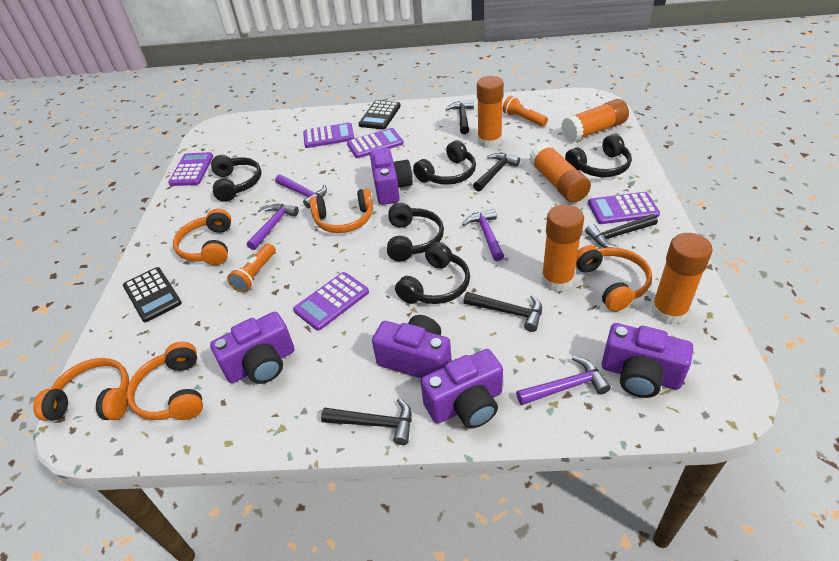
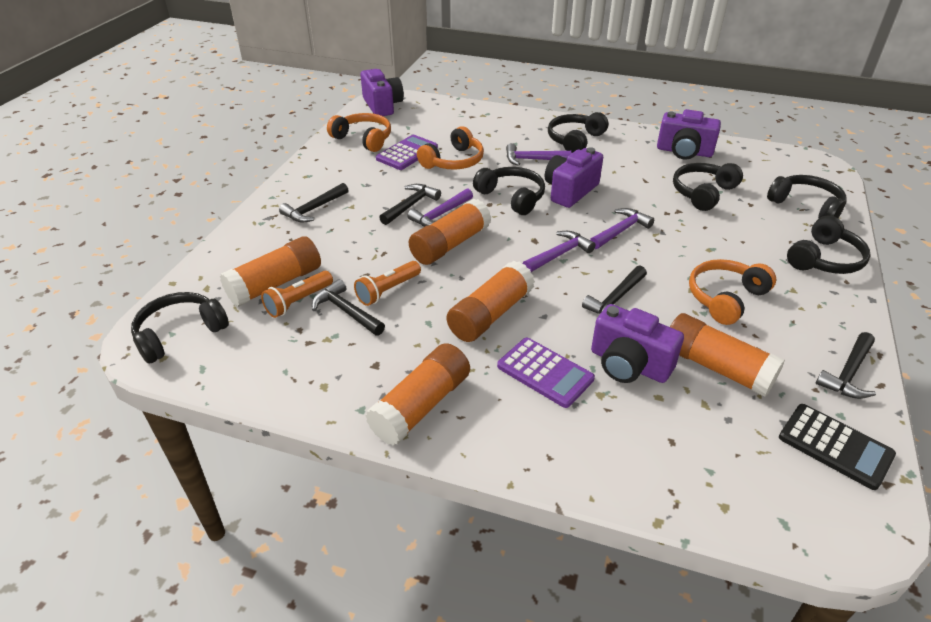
black calculator: [123,267,182,322] [358,100,401,130] = 2 -> [779,404,896,490] = 1
black headphones: [211,155,261,202] [387,203,444,262] [395,242,470,304] [413,140,476,185] [565,134,632,177] = 5 -> [131,292,229,364] [473,167,545,215] [548,112,609,154] [673,163,743,211] [767,175,847,218] [787,215,871,274] = 6
orange headphones: [33,358,129,421] [126,342,203,420] [173,209,231,265] [310,188,373,233] [576,245,652,311] = 5 -> [327,113,391,152] [417,126,484,170] [689,259,776,325] = 3
purple calculator: [168,152,213,186] [293,272,369,331] [303,123,355,148] [347,128,404,158] [588,192,660,224] = 5 -> [376,135,438,170] [497,338,595,408] = 2
purple camera: [210,312,294,384] [370,148,413,205] [372,315,451,378] [420,349,503,428] [601,323,693,398] = 5 -> [360,69,404,116] [545,147,603,208] [591,304,684,383] [657,109,721,159] = 4

